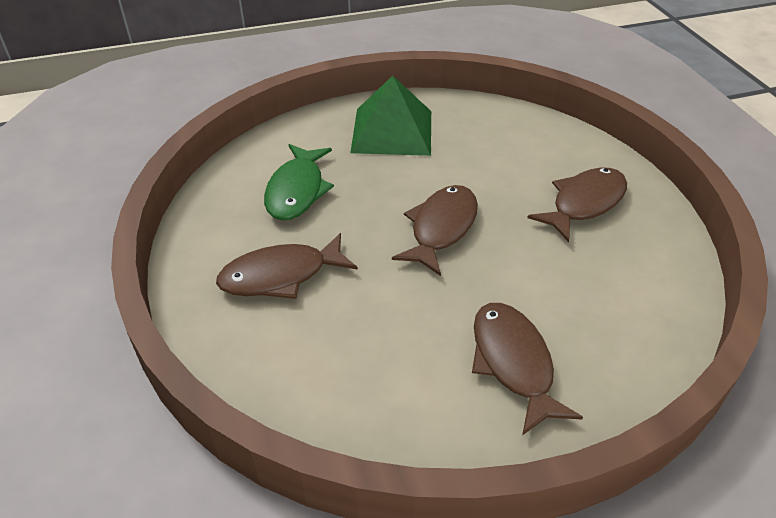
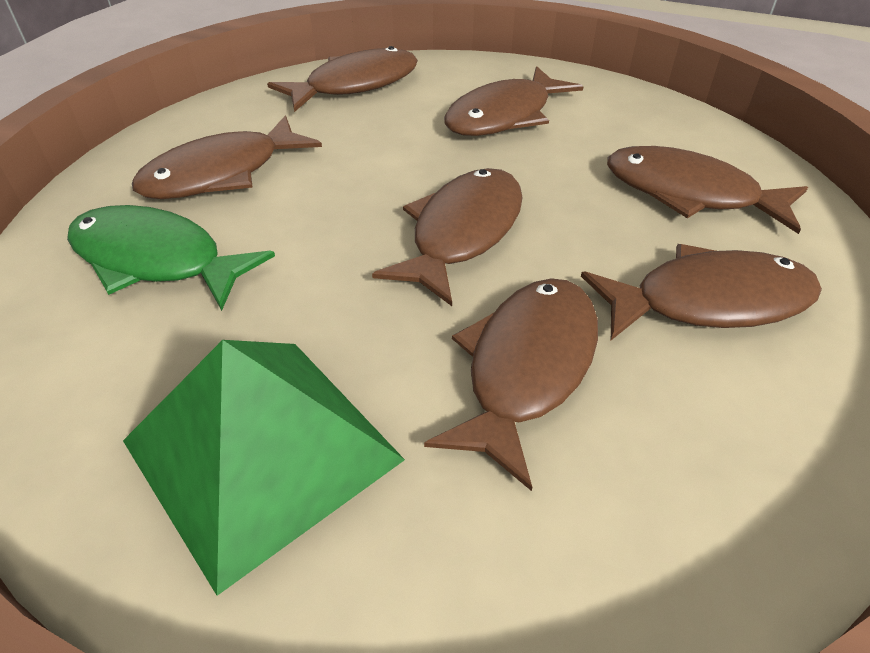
brown fish: [216,233,358,299] [392,185,478,276] [472,303,583,435] [527,167,627,242] = 4 -> [132,115,322,199] [267,46,418,112] [372,168,523,306] [424,278,598,491] [444,66,584,136] [581,244,822,340] [607,146,808,234] = 7

